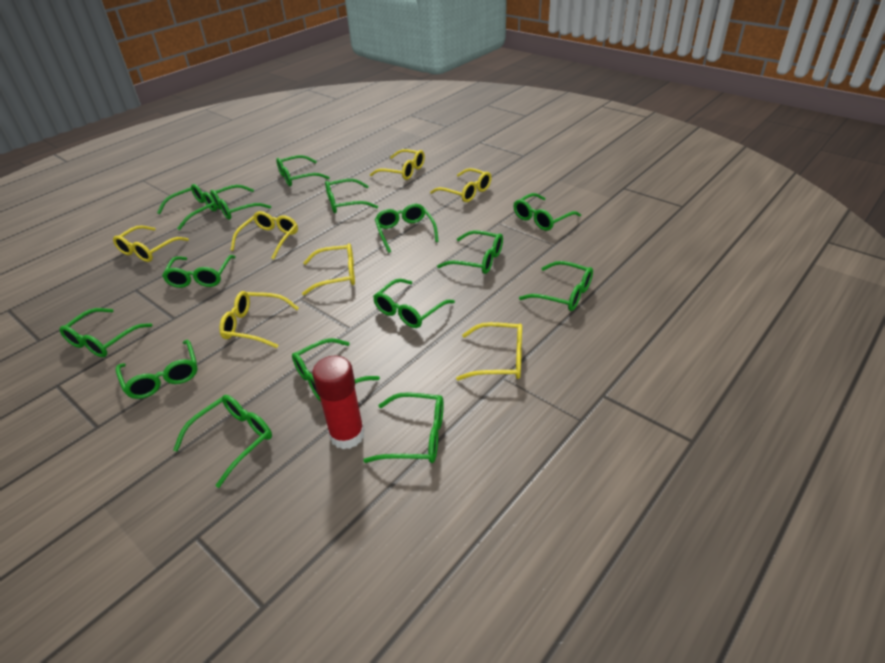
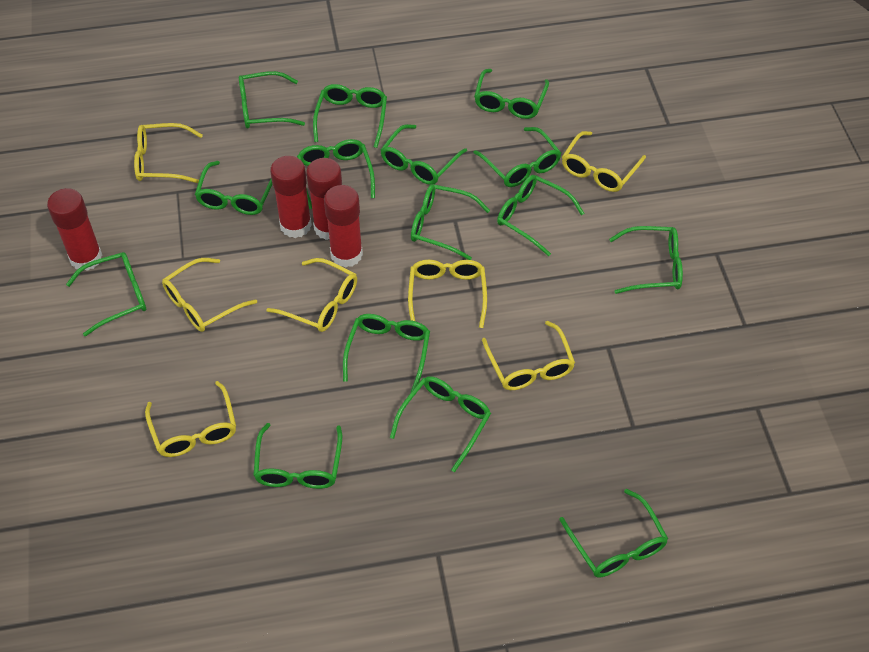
red glue stick: [312,356,365,449] = 1 -> [47,188,102,271] [270,156,312,238] [306,158,342,240] [324,185,363,267] = 4

